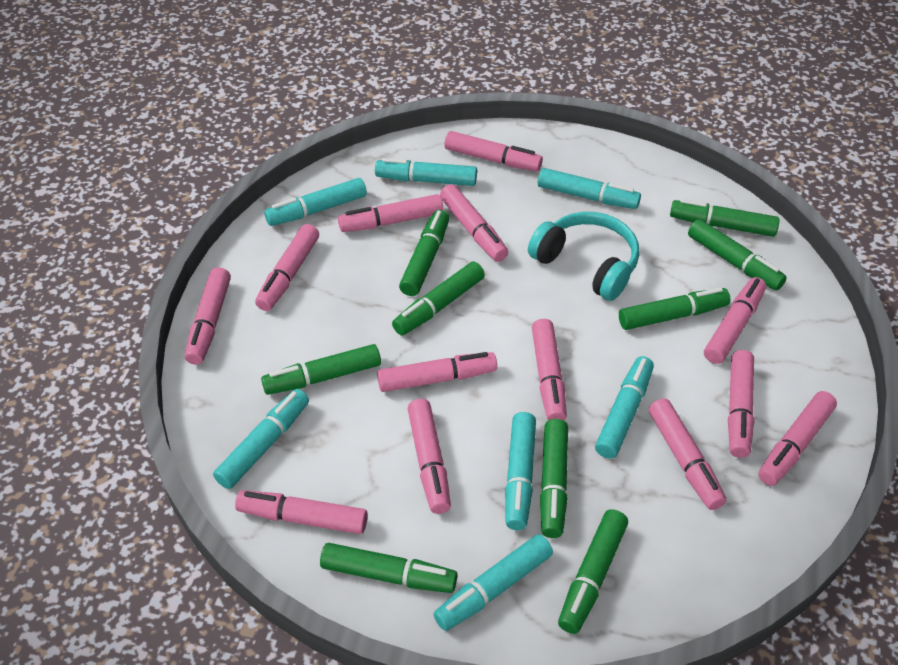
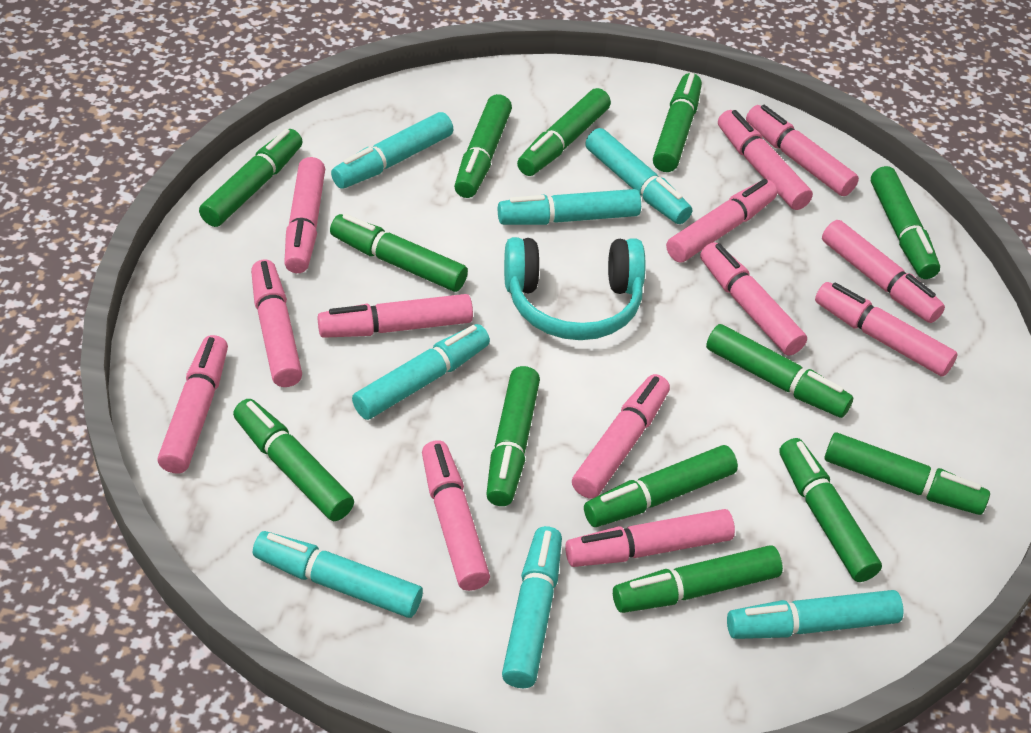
green marker: [261,344,381,395] [320,543,457,593] [392,262,485,336] [399,210,449,296] [540,419,568,538] [558,509,628,634] [619,287,730,330] [670,199,780,237] [688,219,787,290] = 9 -> [199,129,303,227] [233,399,354,521] [330,214,468,292] [454,94,512,198] [486,366,540,506] [517,88,611,176] [584,445,738,527] [613,545,783,613] [653,73,702,172] [706,324,853,418] [779,438,882,582] [825,433,990,515] [871,166,940,279] = 13

